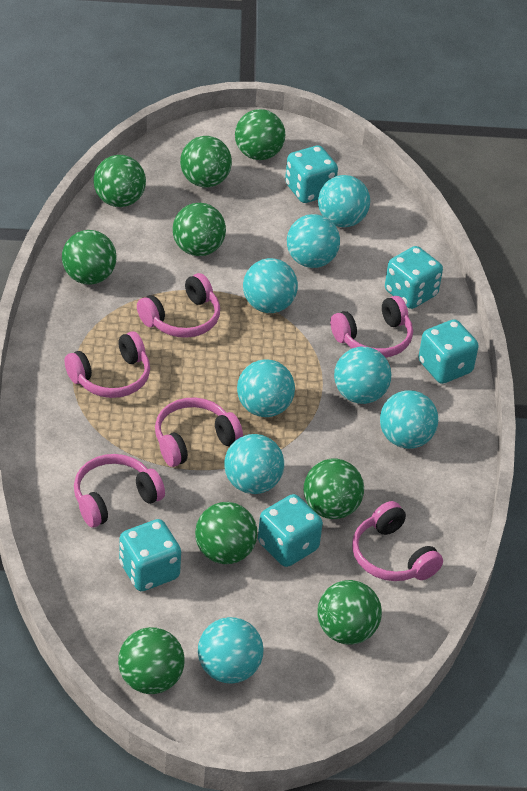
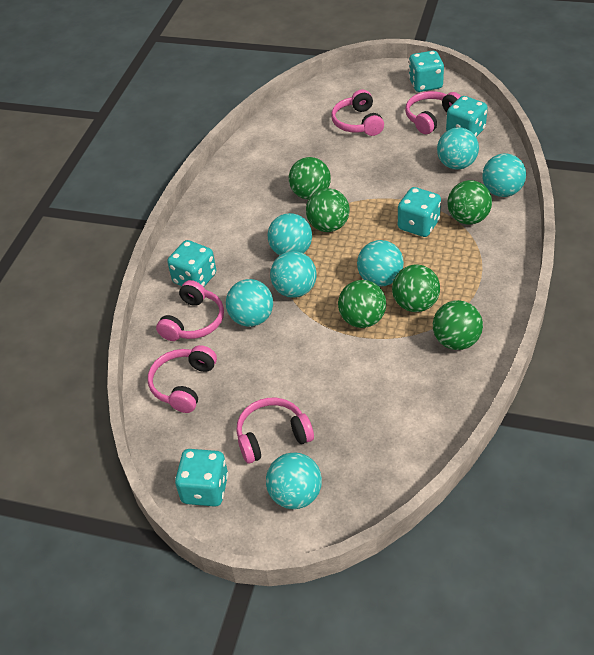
green ball: [62,230,117,285] [93,155,146,207] [118,627,185,694] [173,203,226,256] [180,136,232,187] [195,502,257,564] [235,109,285,160] [304,459,364,519] [317,580,382,645] = 9 -> [289,157,331,199] [306,188,350,232] [338,280,386,328] [392,265,440,312] [433,300,483,350] [447,180,492,225] = 6
pink headphones: [64,331,150,398] [74,454,165,528] [137,273,220,338] [155,398,243,467] [330,296,413,358] [352,501,443,581] = 6 -> [148,345,217,413] [156,280,224,341] [236,398,314,463] [331,89,384,136] [405,91,461,134] = 5
turquoise ball: [198,617,264,684] [224,434,284,494] [237,359,295,417] [243,258,298,313] [287,214,340,268] [318,175,370,227] [334,347,391,404] [380,390,438,449] = 8 -> [226,279,273,327] [266,452,322,509] [268,213,312,255] [270,251,317,298] [357,240,404,287] [437,127,479,170] [482,153,526,197] = 7

